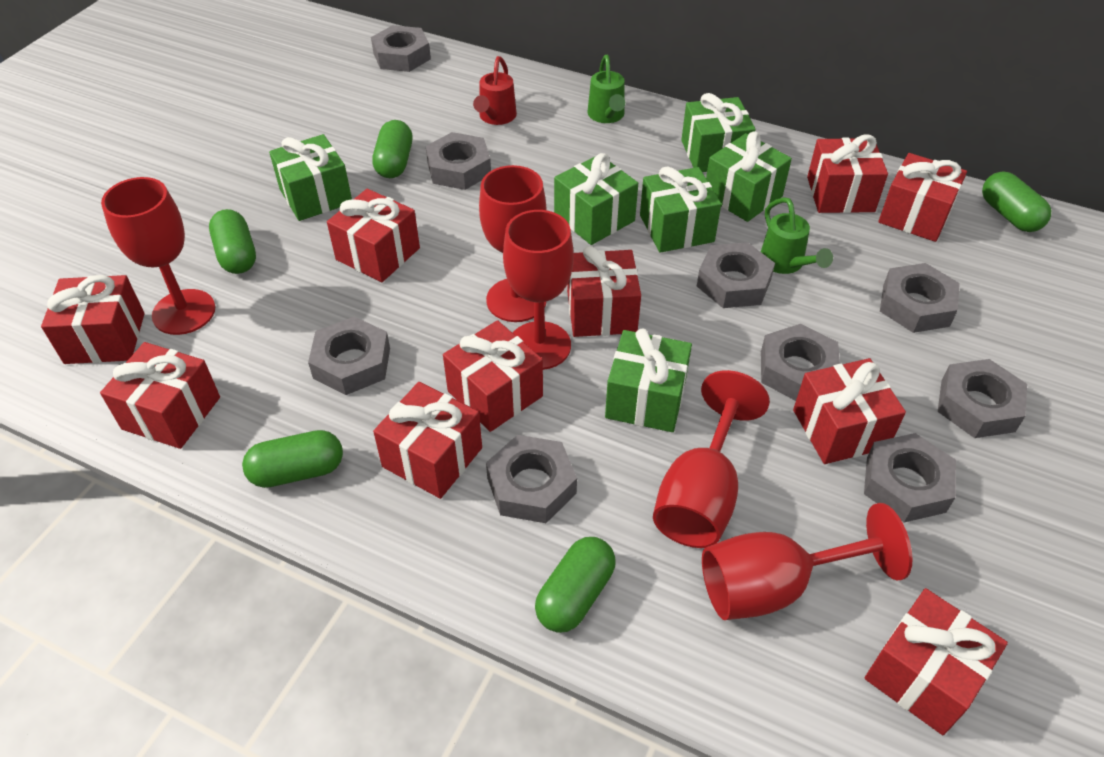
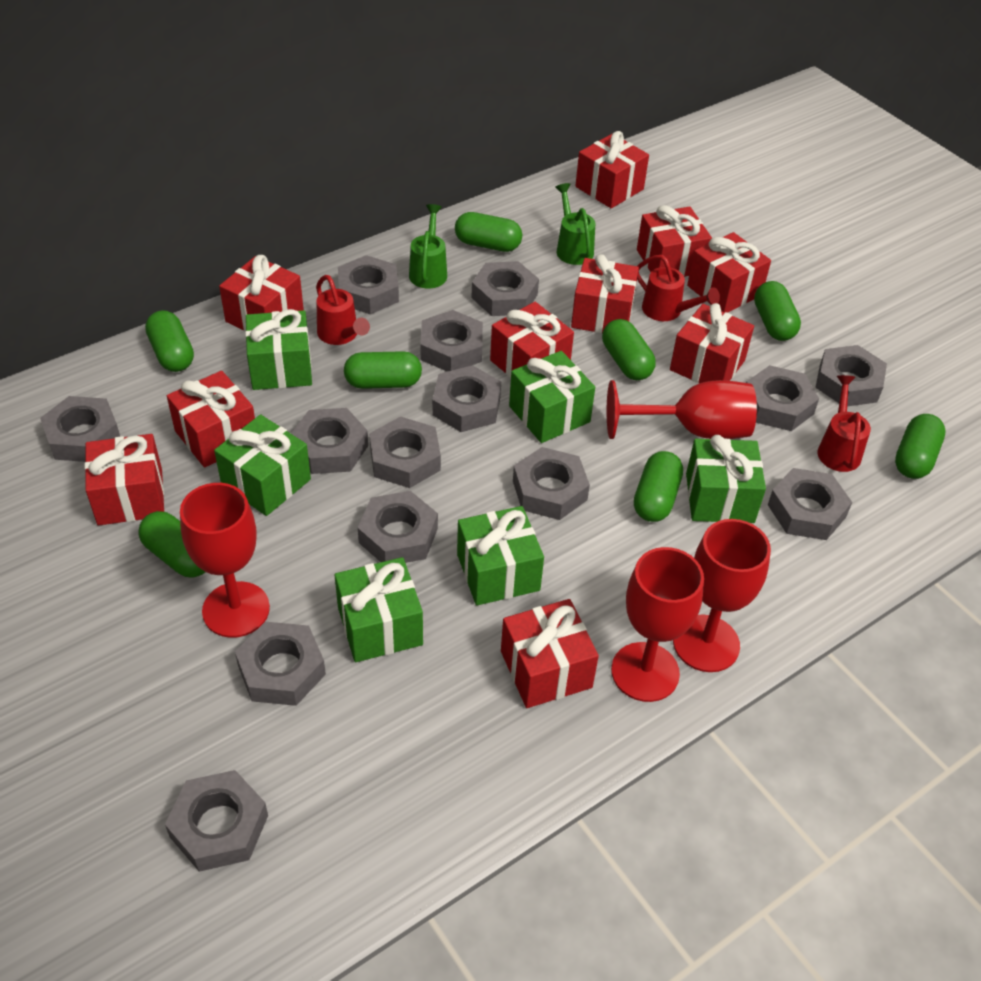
green capsule: [209,209,256,274] [242,430,343,488] [372,120,412,178] [535,537,616,633] [982,171,1051,232] = 5 -> [138,511,205,577] [145,310,194,372] [344,351,422,389] [455,212,522,252] [602,319,655,380] [634,451,683,522] [754,281,801,341] [895,414,946,479] = 8
grey nut: [308,317,390,395] [371,25,431,72] [426,132,491,190] [486,435,577,523] [697,242,775,308] [761,324,840,401] [864,433,956,522] [880,263,960,333] [938,359,1027,438] = 9 -> [40,396,120,462] [165,770,268,872] [235,621,326,706] [291,408,368,474] [338,255,399,315] [358,491,438,563] [369,416,441,488] [420,310,483,372] [432,365,501,432] [472,261,539,316] [513,447,590,520] [746,365,819,431] [768,468,852,540] [815,345,887,406] = 14
red goblet: [101,177,215,335] [479,165,547,322] [503,210,573,370] [653,370,770,548] [702,503,913,620] = 5 -> [180,483,270,638] [607,380,757,439] [611,547,704,702] [673,519,771,672] = 4
red watering can: [473,56,517,125] = 1 -> [316,275,370,345] [637,255,720,321] [818,375,871,472] = 3

